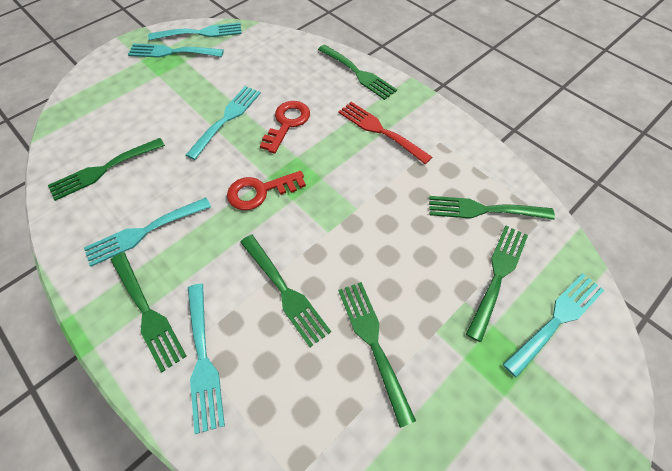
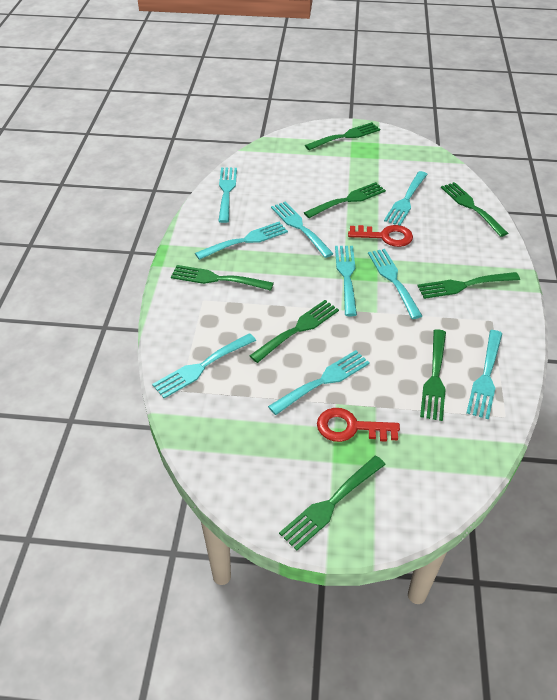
green fork: [48,138,165,201] [111,252,187,372] [240,235,331,347] [318,44,397,100] [338,282,416,428] [429,196,555,220] [466,226,528,342] = 7 -> [171,265,274,291] [250,300,339,363] [279,456,386,551] [304,182,386,218] [305,122,380,150] [417,272,520,299] [420,329,446,421] [441,182,508,237] = 8
red fork: [338,102,432,164] = 1 -> none = 0
turquoise fork: [84,197,211,267] [128,44,224,58] [148,22,242,41] [186,86,261,160] [188,284,225,434] [503,273,604,378] = 6 -> [152,333,256,398] [195,222,288,260] [218,168,237,223] [268,350,370,415] [271,201,334,258] [335,246,357,316] [368,249,422,319] [384,171,428,225] [467,330,502,419] = 9

